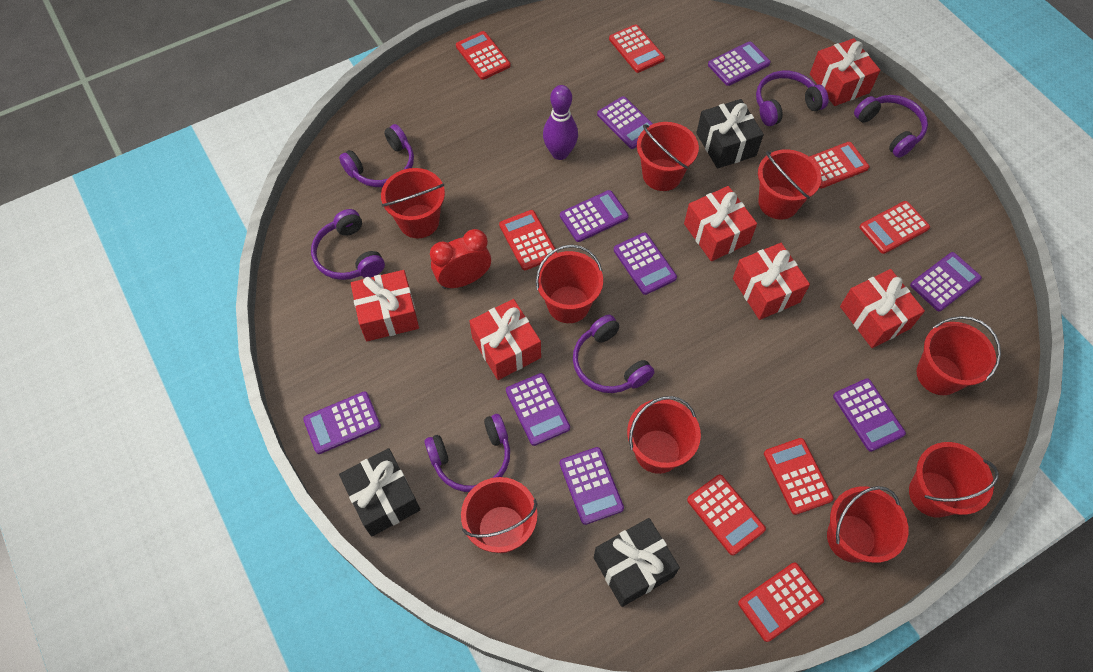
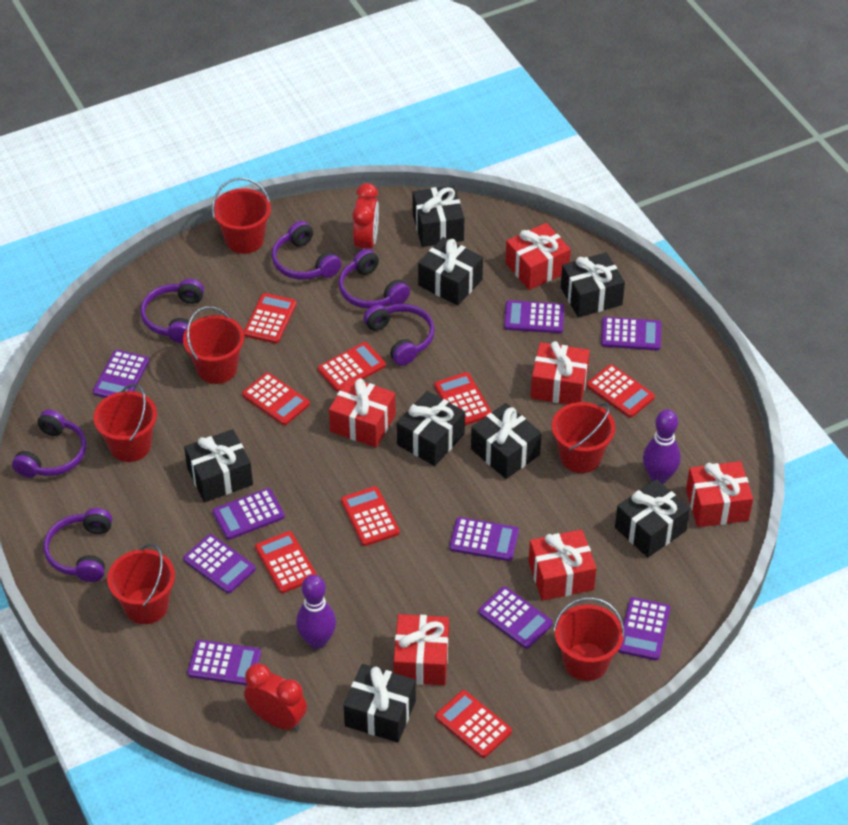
black gift: [339,448,420,537] [594,518,680,607] [696,99,764,169] = 3 -> [184,429,253,502] [344,664,416,743] [397,391,465,466] [413,185,464,247] [418,237,483,306] [471,403,542,479] [561,252,625,318] [615,479,690,558] = 8
purple bowling pin: [543,85,578,160] = 1 -> [296,575,336,649] [643,410,681,484] = 2
red bucket: [381,168,445,238] [461,477,538,553] [536,245,603,323] [627,396,701,474] [637,122,699,191] [758,149,822,219] [827,486,909,563] [909,442,999,518] [916,316,1001,395] = 9 -> [93,384,157,462] [107,543,175,624] [183,306,244,384] [212,178,271,254] [552,402,615,473] [553,597,625,681] = 6
red clock: [430,229,491,289] = 1 -> [244,663,307,731] [352,183,379,250] = 2

